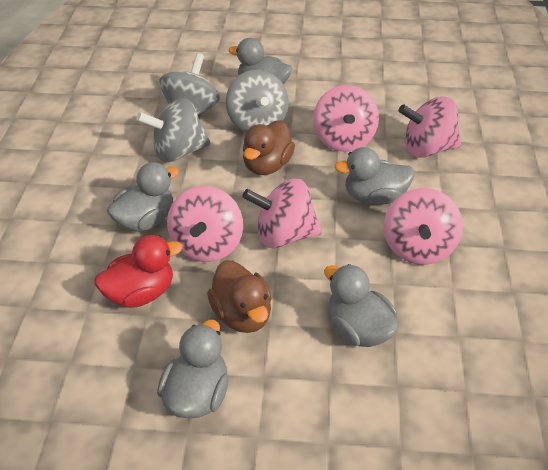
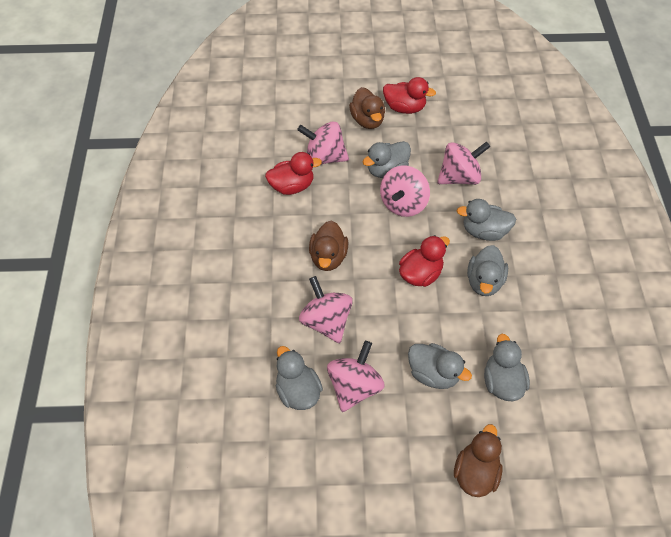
brown duck: [207,260,272,333] [243,120,295,175] = 2 -> [309,221,348,271] [349,87,385,129] [454,424,503,497] = 3
grey duck: [107,162,179,232] [157,320,229,418] [228,38,292,84] [324,264,399,347] [334,147,415,205] = 5 -> [276,346,323,410] [363,141,411,178] [408,343,472,389] [457,199,516,241] [467,245,508,296] [484,334,530,401] = 6
grey spinning top: [136,98,211,162] [159,53,220,115] [226,70,289,132] = 3 -> none = 0
red duck: [94,235,183,308] = 1 -> [265,152,322,195] [383,77,436,114] [399,235,450,287] = 3

